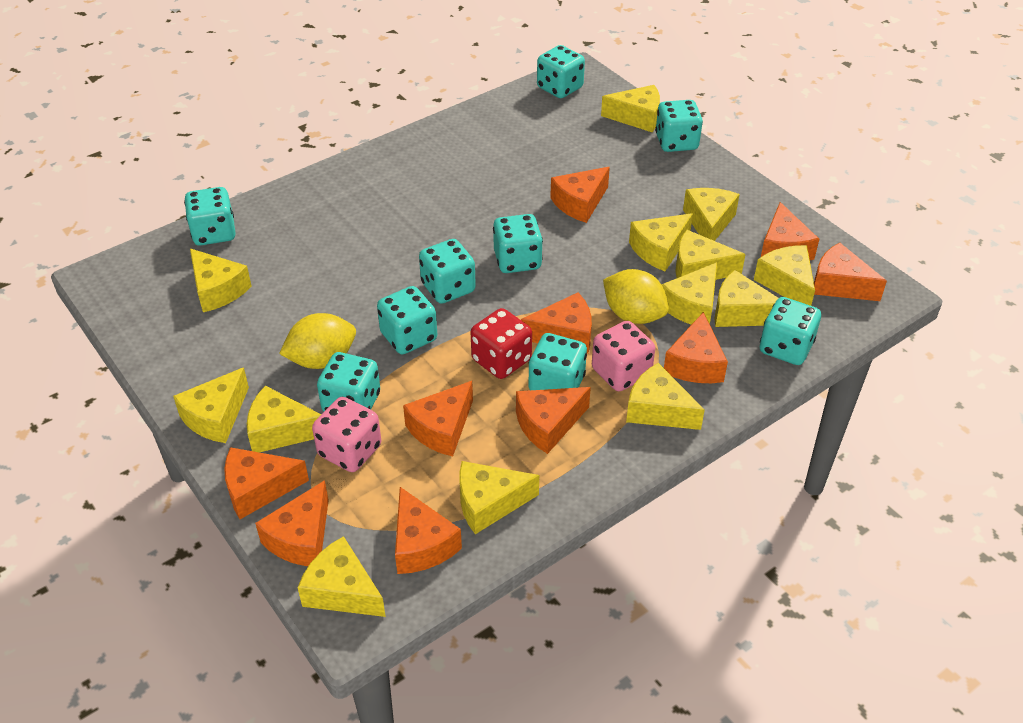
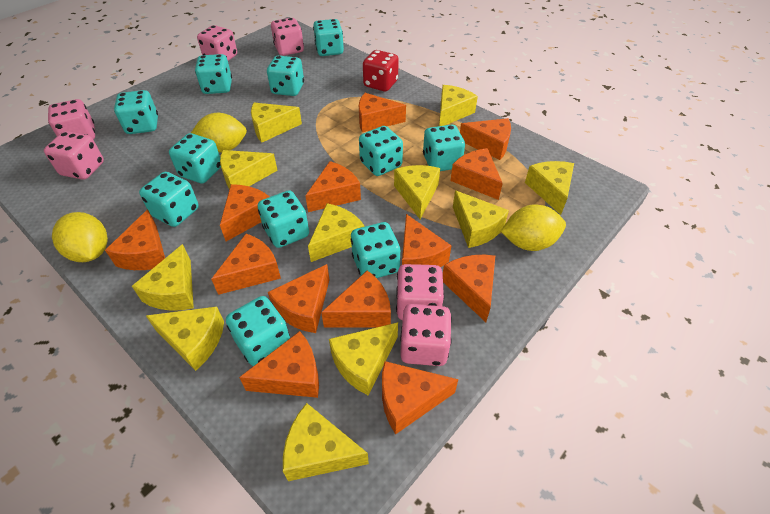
orange cheese: [224,447,309,519] [255,480,329,566] [395,487,462,574] [403,381,473,456] [516,387,591,454] [521,293,592,354] [550,167,610,223] [664,312,728,383] [761,202,819,260] [814,243,887,301] = 10 -> [105,209,165,270] [211,234,281,295] [220,184,269,241] [239,331,319,398] [268,264,329,333] [305,161,361,212] [321,270,391,327] [359,93,406,132] [382,361,458,435] [402,214,452,267] [443,255,495,322] [450,148,503,200] [460,118,511,160] = 13
pink dice: [312,397,381,472] [592,321,655,391] = 2 -> [44,131,104,180] [48,99,95,139] [197,25,237,61] [271,18,304,56] [396,264,444,320] [400,304,452,366] = 6
turquoise dice: [184,187,236,246] [317,352,380,412] [377,286,437,354] [419,239,476,304] [493,214,543,273] [528,333,587,390] [537,45,585,98] [655,100,703,152] [760,297,821,365] = 9 -> [114,90,158,134] [139,172,199,227] [169,133,221,184] [195,54,232,94] [226,296,290,366] [258,191,309,248] [267,56,304,96] [313,19,344,56] [351,222,400,278] [359,126,403,176] [423,124,465,171] = 11
yellow cheese: [173,367,249,443] [190,248,251,312] [247,386,321,452] [298,536,386,617] [459,461,539,534] [601,85,660,133] [626,363,705,430] [629,213,693,271] [661,262,717,325] [676,230,746,280] [683,188,740,241] [714,270,778,327] [754,245,815,306] = 13 -> [132,244,194,311] [146,307,224,371] [220,150,278,189] [251,103,302,143] [283,403,369,481] [308,203,365,262] [329,322,398,396] [394,165,440,219] [439,85,478,126] [453,190,509,248] [525,161,574,215] = 11
yellow lemon: [279,313,356,369] [603,269,669,324] = 2 -> [52,212,108,262] [191,113,247,152] [501,204,566,251] = 3

